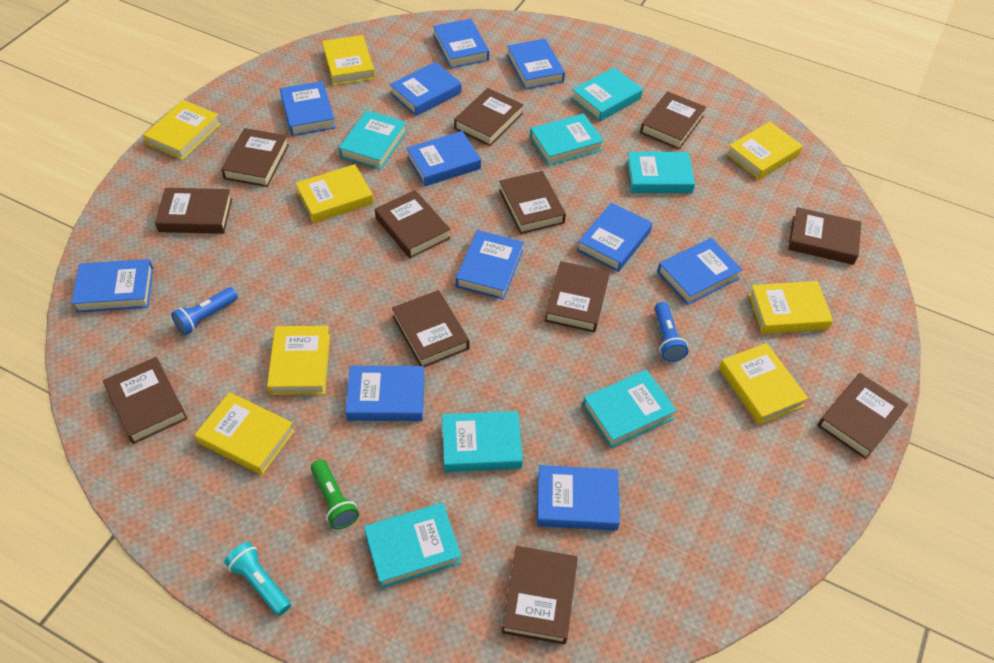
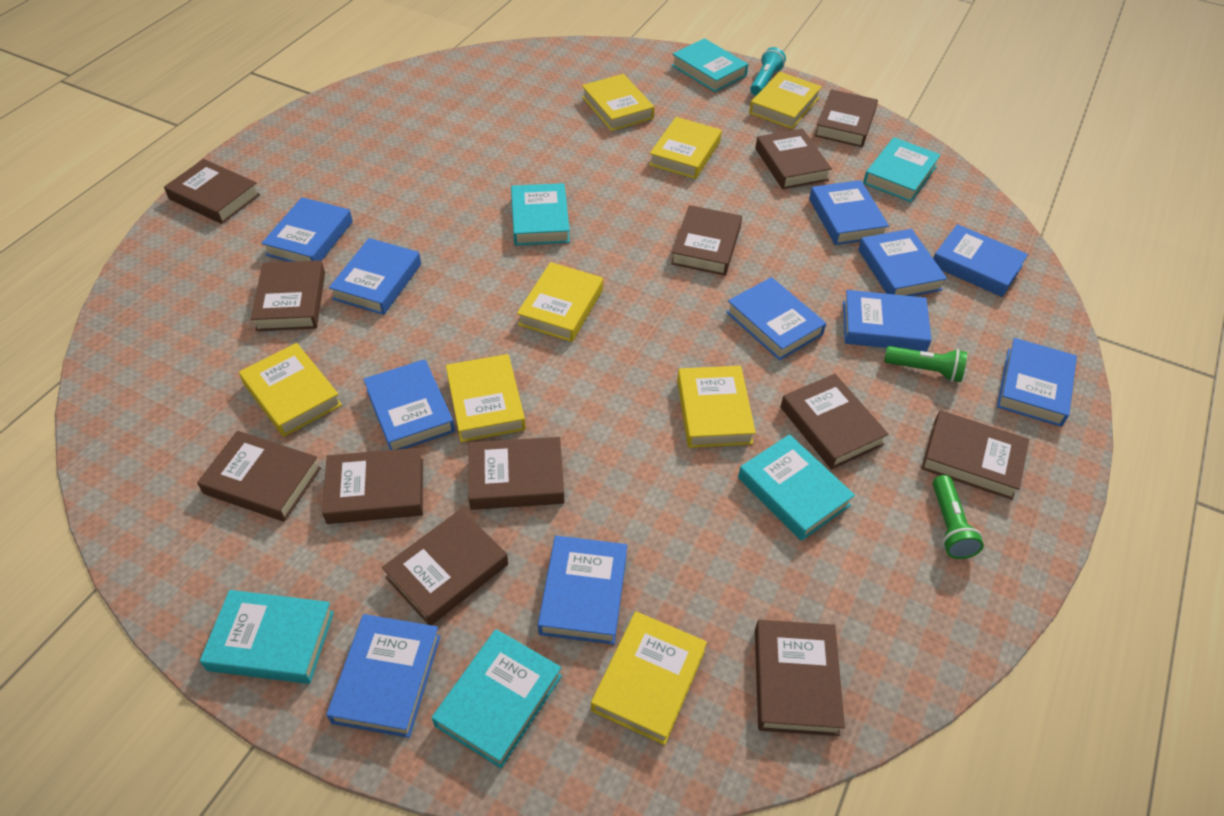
blue flashlight: [171,287,238,335] [654,302,688,362] = 2 -> none = 0
green flashlight: [311,459,359,529] = 1 -> [884,346,967,382] [933,475,984,559] = 2
turquoise book: [339,110,407,170] [364,503,461,588] [442,411,523,472] [530,113,604,166] [571,67,643,121] [582,370,677,448] [626,152,695,193] = 7 -> [200,590,334,684] [432,629,562,768] [511,183,570,246] [672,38,748,92] [738,434,855,541] [863,137,941,202] = 6

